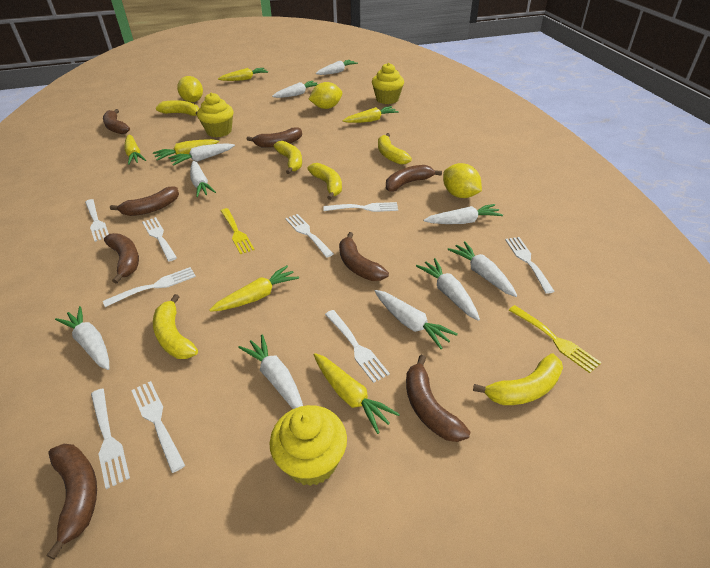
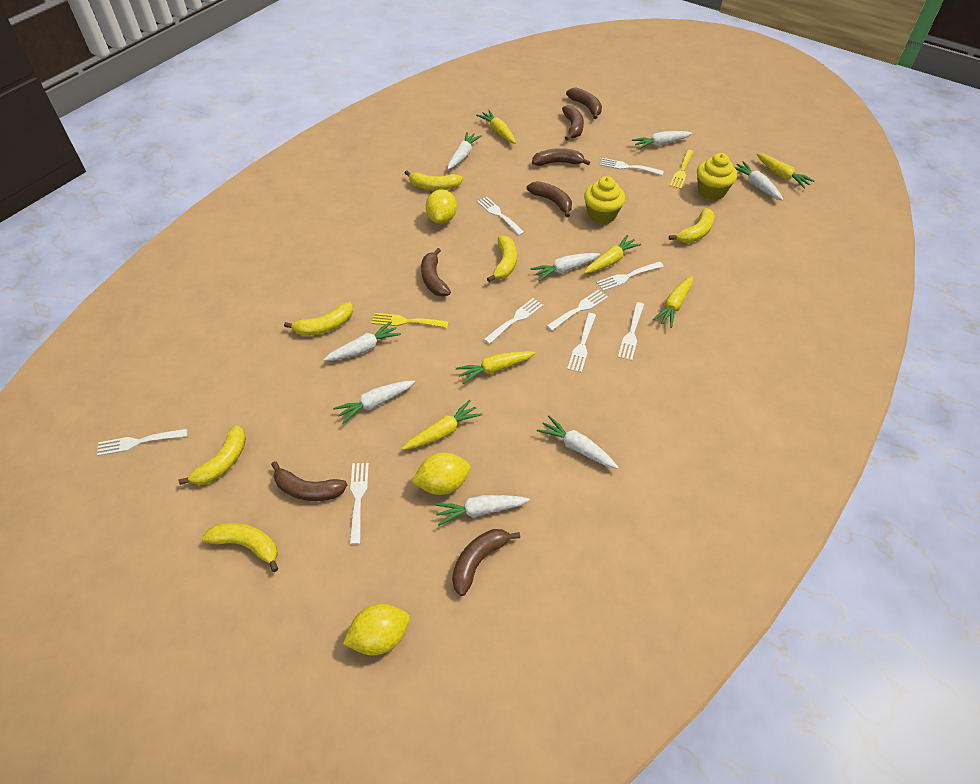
brown banana: [46,444,97,559] [103,109,130,134] [104,233,139,284] [110,186,179,216] [247,127,302,148] [339,232,389,281] [386,165,442,192] [406,355,470,442] = 8 -> [271,461,347,501] [421,248,451,297] [452,529,520,596] [527,181,572,217] [532,148,590,166] [562,105,584,140] [566,88,602,119] = 7
white carrot: [55,306,110,370] [168,143,235,166] [190,161,216,197] [238,334,303,409] [272,81,318,98] [316,60,358,75] [374,290,458,349] [416,258,480,321] [423,204,503,224] [447,241,517,297] = 10 -> [323,321,401,361] [333,380,415,424] [435,495,530,526] [447,132,482,170] [531,253,600,281] [537,416,619,469] [632,131,692,149] [734,161,783,201] = 8
yellow cupcake: [197,93,234,137] [270,405,347,486] [372,63,404,104] = 3 -> [584,176,625,224] [697,153,737,200] = 2

